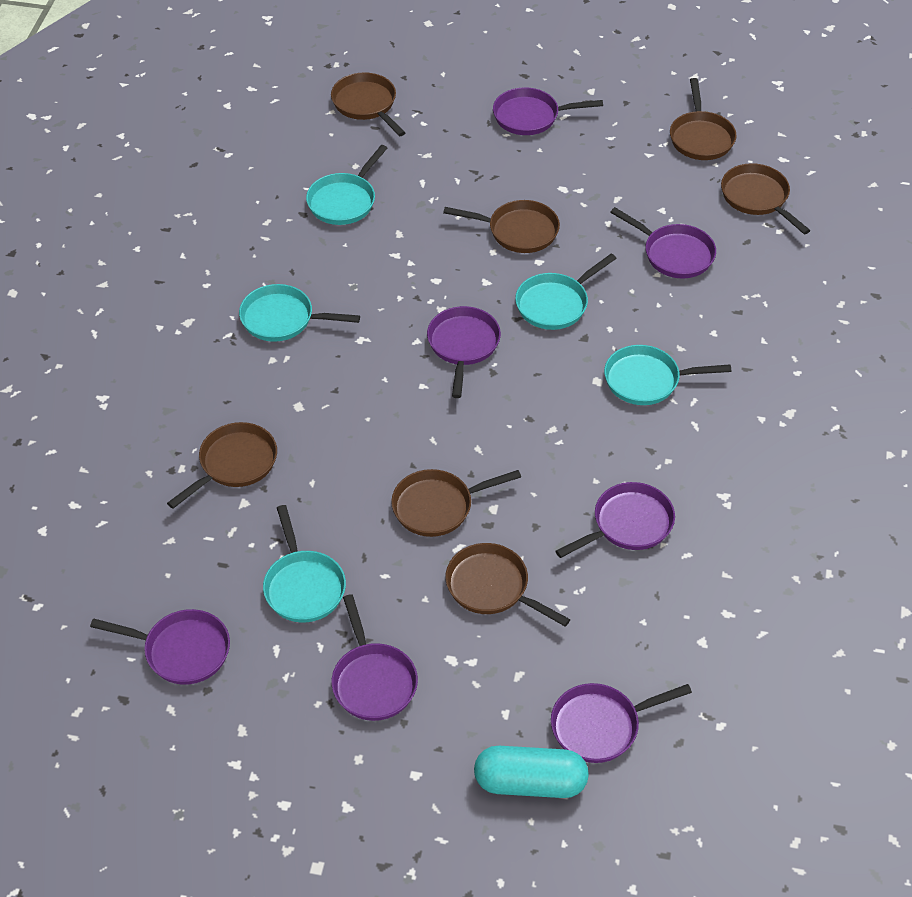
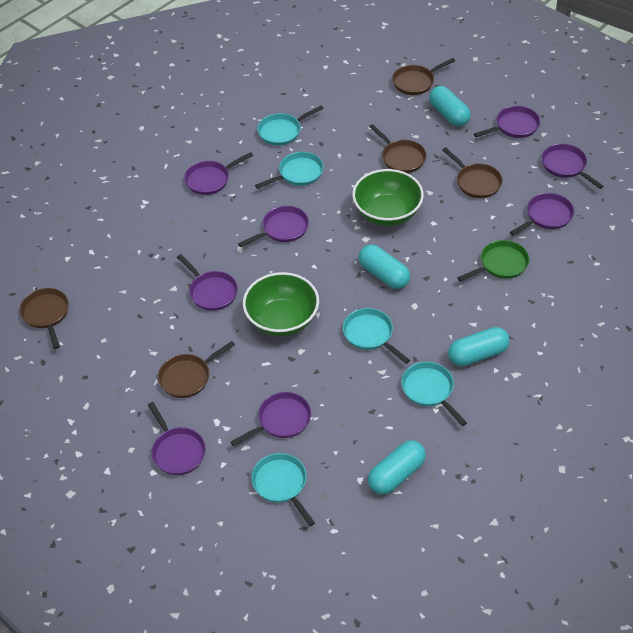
brown pan: [167,422,277,509] [331,72,405,136] [391,469,521,537] [443,200,560,253] [445,543,571,627] [670,78,737,160] [721,163,810,234] = 7 -> [20,288,69,349] [158,341,235,398] [369,124,427,173] [392,58,455,95] [442,147,502,198] = 5
green bowl: none = 0 -> [243,272,319,336] [352,169,424,226] = 2
green pan: none = 0 -> [457,240,529,282] = 1
purple pan: [90,609,230,685] [331,594,418,721] [427,306,501,398] [493,87,603,135] [551,683,692,763] [556,482,675,558] [610,207,716,278] = 7 -> [148,402,206,475] [177,254,238,311] [184,152,253,195] [231,392,311,446] [238,206,309,247] [474,106,540,138] [510,193,574,236] [542,144,604,189] = 8
turquoise capsule: [474,746,589,798] = 1 -> [359,245,410,289] [368,440,426,495] [429,86,471,127] [448,327,509,367] = 4

